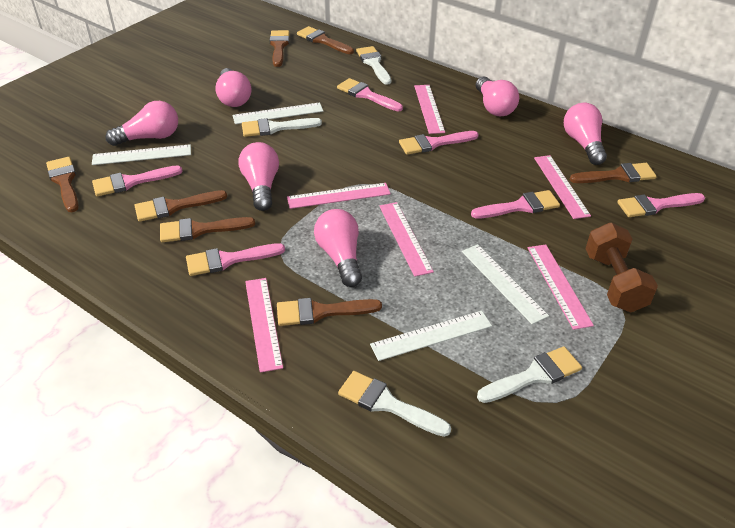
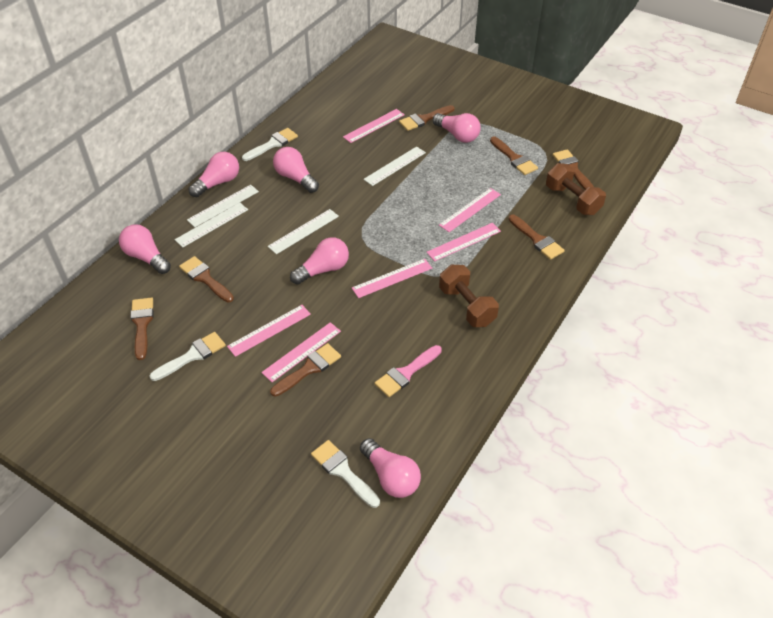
brown dumbbell: [585,223,658,313] = 1 -> [439,265,499,327] [546,163,606,215] = 2
pink brush: [92,165,183,196] [186,243,285,276] [337,78,403,111] [399,131,478,155] [471,190,560,219] [617,193,705,217] = 6 -> [375,345,442,397] = 1
white brush: [242,118,322,137] [338,371,451,437] [356,46,391,85] [477,346,582,403] = 4 -> [149,332,226,381] [242,128,298,161] [311,440,380,508] = 3

